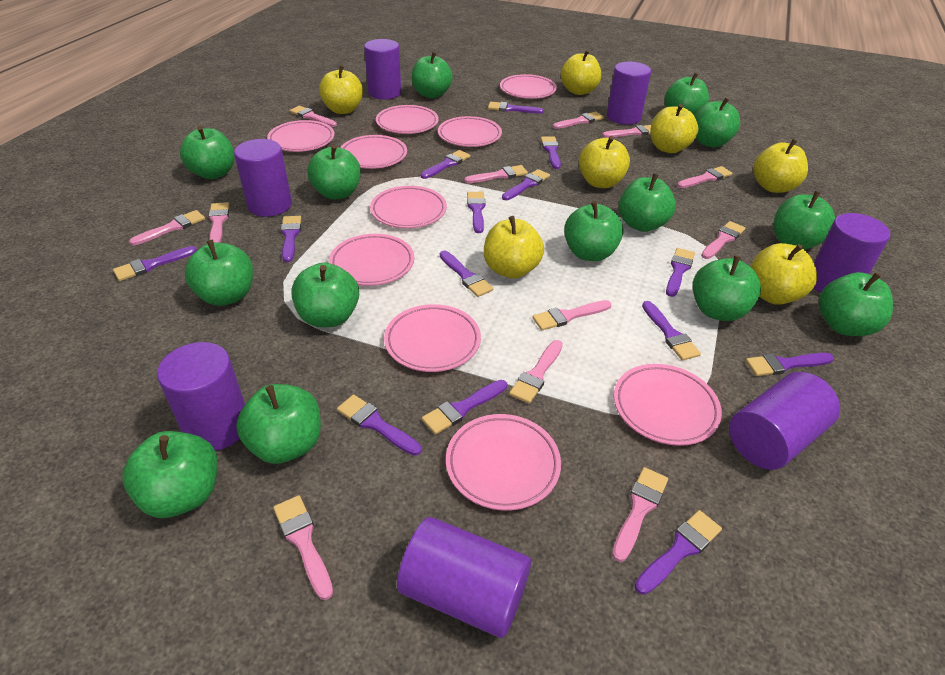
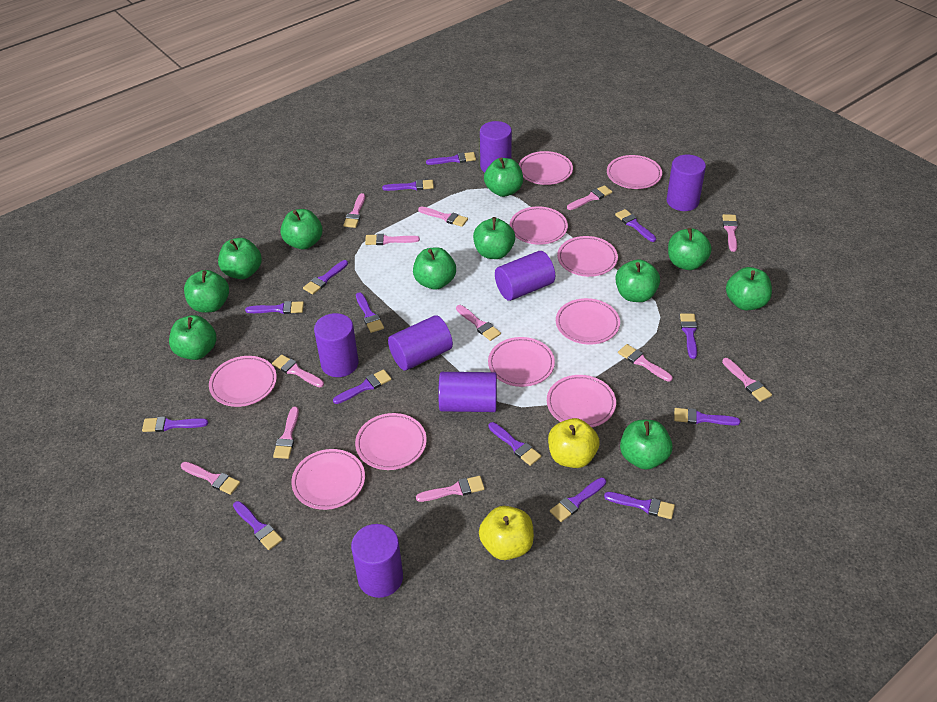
green apple: [122,431,217,518] [180,126,234,179] [185,240,253,306] [236,384,321,464] [291,263,359,327] [307,145,361,200] [412,52,453,98] [564,201,624,261] [619,173,676,232] [664,73,709,115] [693,256,761,321] [694,97,740,147] [774,191,835,250] [819,272,893,336] = 14 -> [169,315,216,360] [184,270,229,313] [218,238,262,279] [281,209,323,249] [413,247,456,290] [473,217,515,259] [484,157,523,197] [615,259,660,302] [620,420,673,470] [668,228,712,270] [726,267,772,310] = 11
yellow apple: [319,65,363,114] [484,216,544,279] [561,50,601,95] [579,136,630,188] [650,104,698,153] [750,243,817,305] [753,139,808,193] = 7 -> [479,506,534,560] [548,418,600,468] = 2

